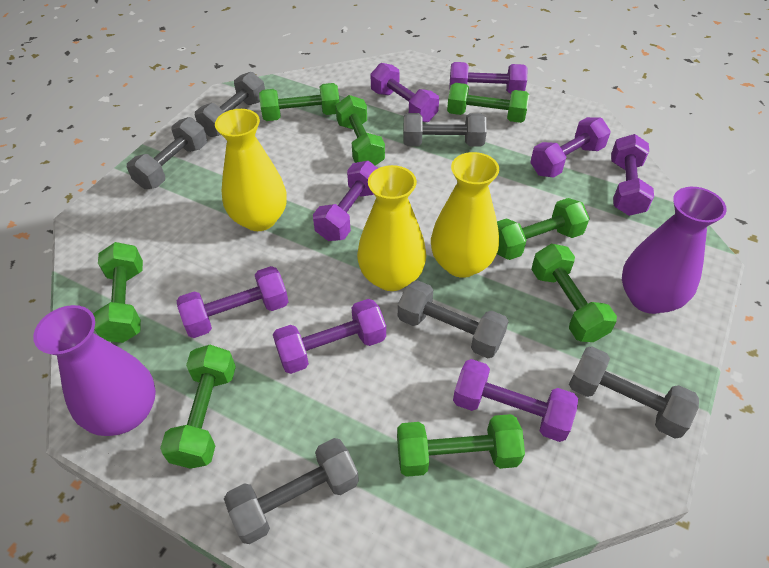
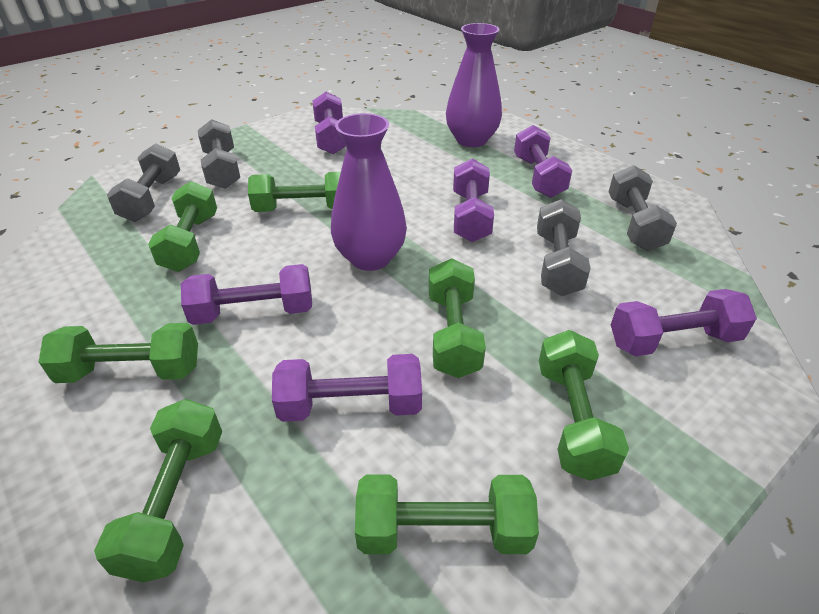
green dumbbell: [93,242,143,343] [160,345,236,469] [259,83,340,121] [335,95,385,165] [397,414,525,477] [447,83,529,123] [497,198,590,260] [531,244,617,342] = 8 -> [39,323,198,383] [94,399,222,583] [148,181,217,272] [248,172,341,212] [355,475,539,554] [429,258,486,378] [539,330,629,481] = 7
grey dumbbell: [127,117,207,189] [195,72,265,137] [224,438,359,544] [398,280,509,358] [403,113,487,147] [569,346,699,438] = 6 -> [107,143,180,222] [198,119,240,189] [537,199,590,296] [609,165,677,251] = 4
purple dumbbell: [177,266,289,338] [273,299,386,374] [313,161,378,241] [370,63,439,122] [449,62,528,94] [453,359,578,442] [530,117,611,178] [611,134,654,216] = 8 -> [181,264,312,325] [272,354,422,422] [313,92,346,155] [453,158,494,242] [514,125,572,198] [611,289,757,356] = 6
yellow vase: [215,109,287,231] [357,165,426,291] [431,152,499,278] = 3 -> none = 0

